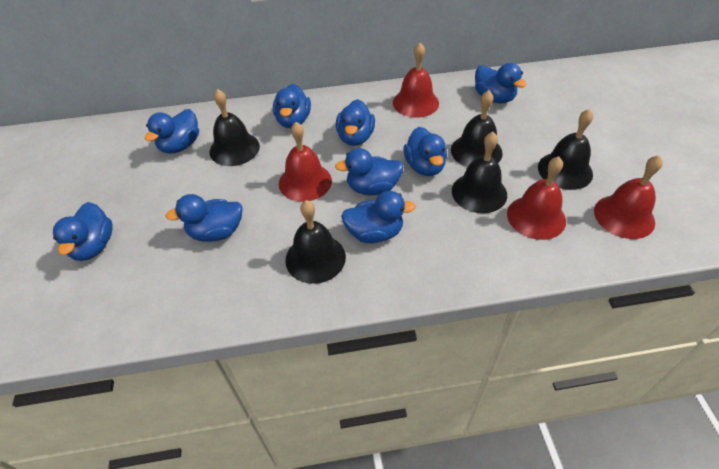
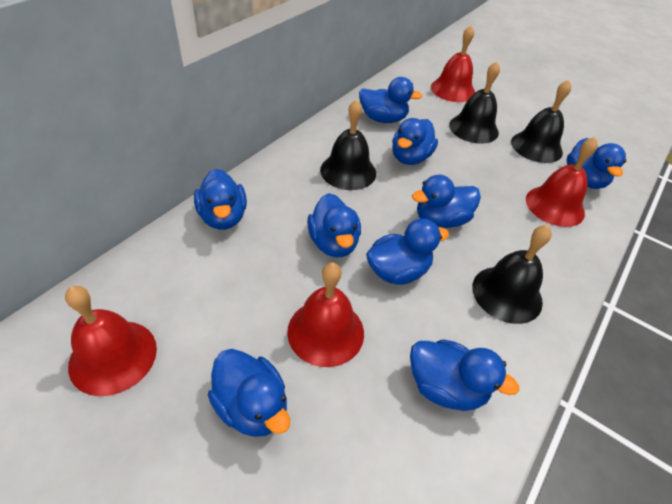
black bell: [210,89,260,166] [285,200,346,284] [451,90,503,167] [452,132,507,213] [538,109,593,190] = 5 -> [320,99,376,190] [449,61,500,144] [472,225,552,324] [511,80,571,163] = 4

